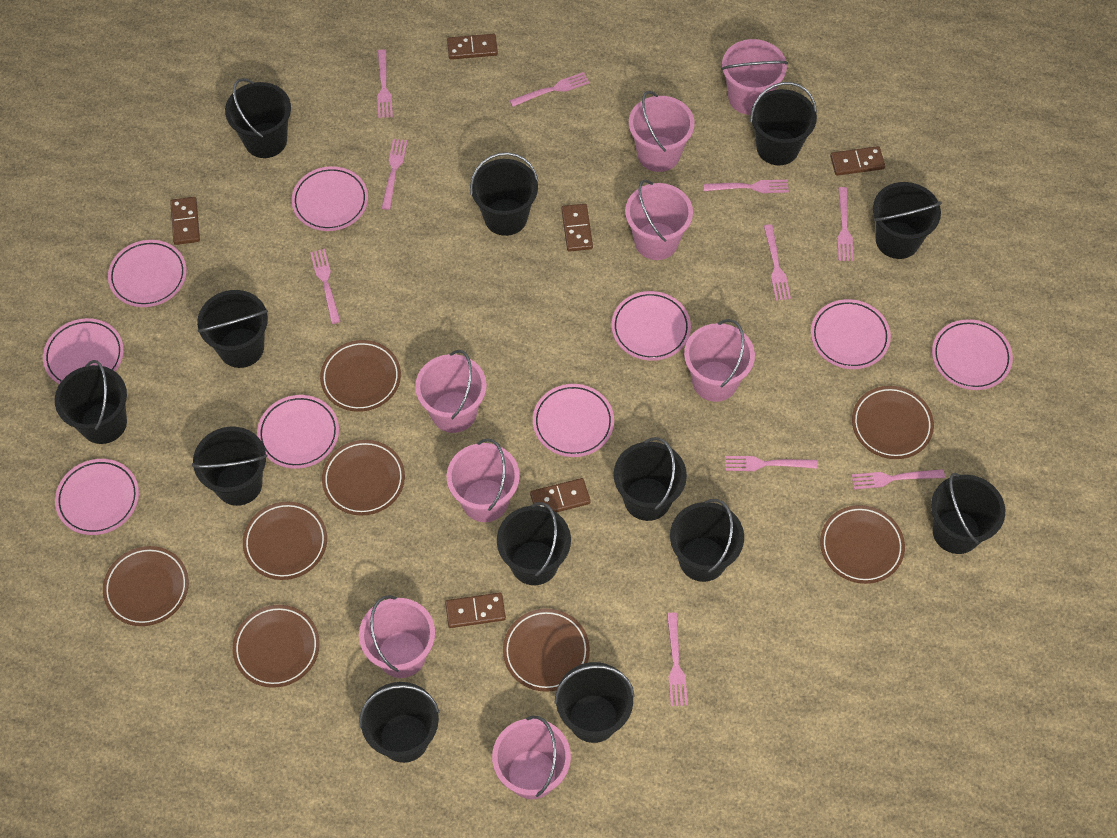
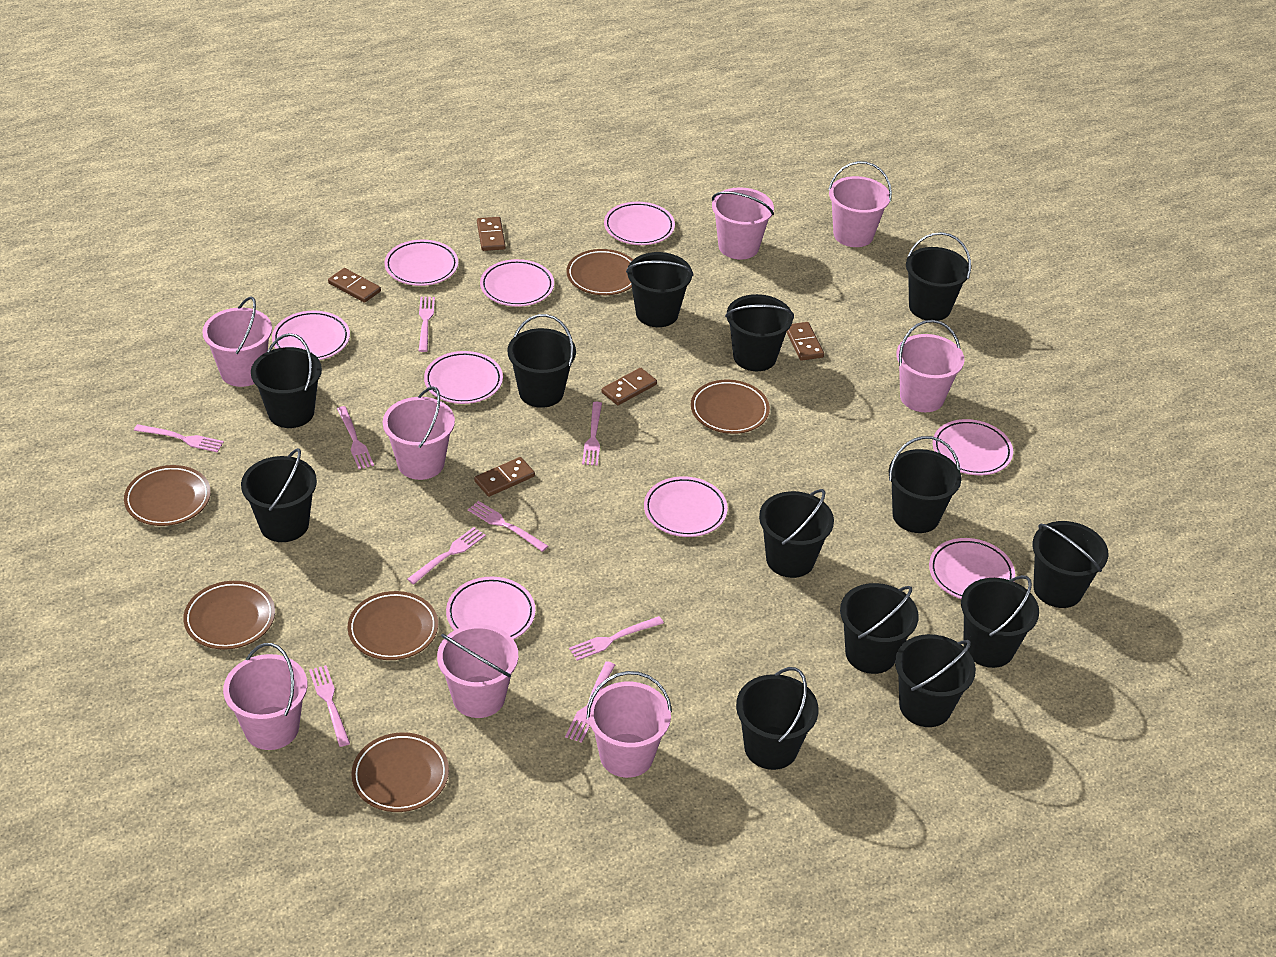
brown domino: [170,197,200,245] [445,593,506,628] [447,34,498,59] [530,478,590,513] [561,204,593,252] [830,146,885,176] = 6 -> [328,268,381,303] [474,457,535,497] [477,217,506,251] [602,368,657,405] [787,322,824,361] = 5
brown plate: [103,546,189,626] [233,605,320,688] [243,502,327,580] [320,340,401,412] [322,440,405,516] [503,609,590,692] [820,505,905,584] [852,386,934,459] = 8 -> [124,465,211,526] [183,581,275,650] [348,591,438,660] [351,732,449,812] [567,249,633,295] [691,380,770,434] = 6
pink fork: [310,249,341,324] [377,49,393,118] [382,139,407,210] [510,72,590,107] [667,612,688,706] [703,180,789,193] [725,456,818,471] [764,224,791,301] [837,187,854,261] [851,469,945,489] = 10 -> [134,424,224,453] [309,665,350,747] [337,406,374,469] [407,527,486,584] [419,297,435,352] [468,501,548,552] [565,661,615,743] [569,616,664,661] [582,402,602,466] = 9

